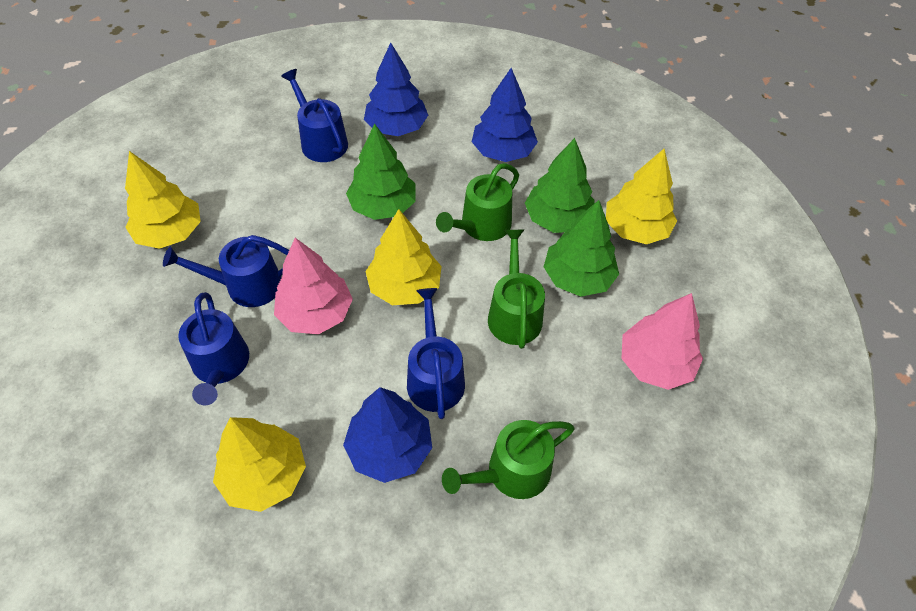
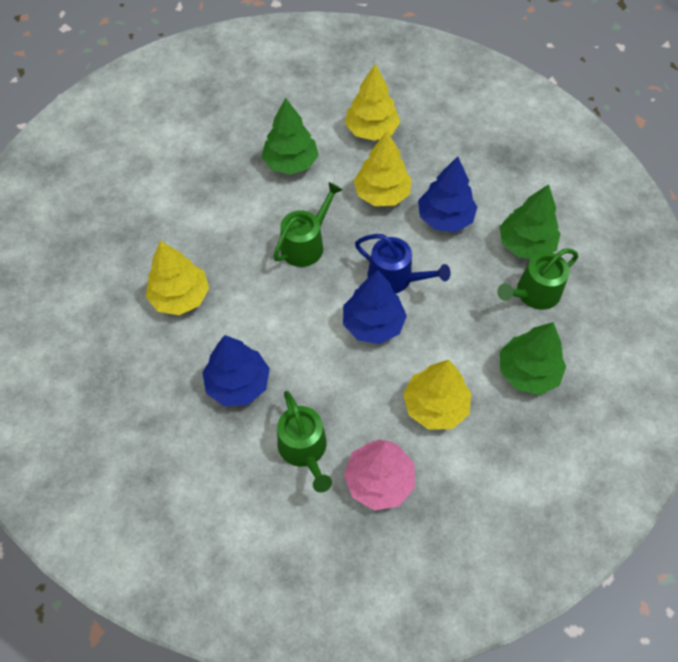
blue watering can: [163,235,289,307] [178,292,249,406] [281,69,348,162] [407,288,465,419] = 4 -> [355,234,451,293] = 1
pink tree: [274,238,353,334] [621,293,703,390] = 2 -> [344,440,415,510] = 1

